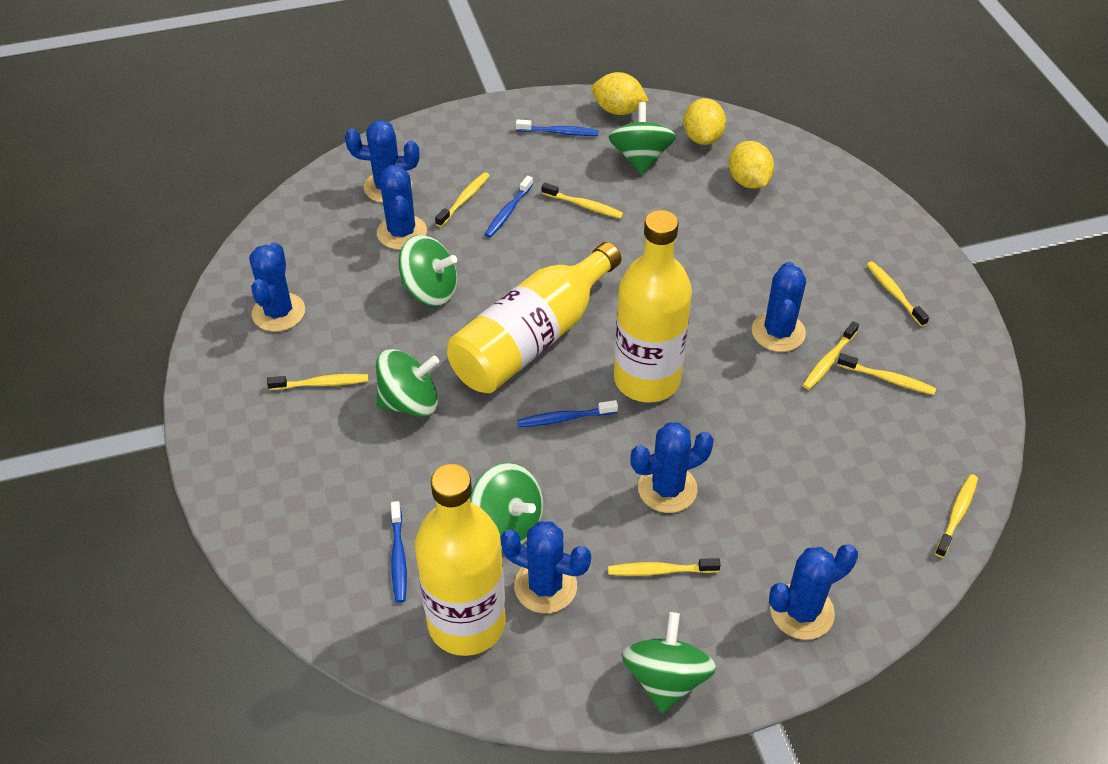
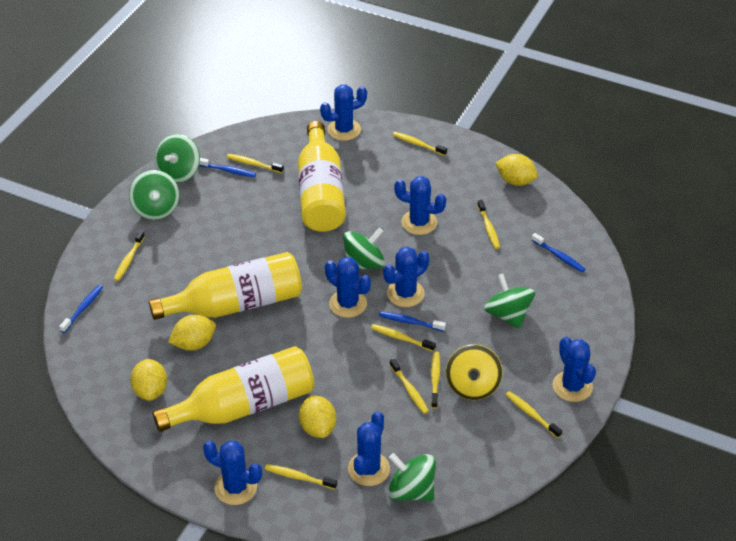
yellow lemon: [592,72,649,115] [683,98,726,145] [729,141,774,189] = 3 -> [130,359,167,401] [168,315,216,351] [299,395,336,438] [496,154,538,186] = 4
yellow spinning top: none = 0 -> [446,344,503,400] = 1
yellow toothbrush: [267,374,368,390] [435,172,490,227] [542,183,624,219] [608,558,721,576] [803,321,859,390] [837,353,936,395] [866,261,929,327] [935,474,978,558] = 8 -> [114,231,145,281] [227,154,284,173] [265,464,337,489] [371,324,436,352] [389,358,429,414] [393,132,447,156] [431,351,440,409] [477,200,500,249] [505,391,562,438] = 9

